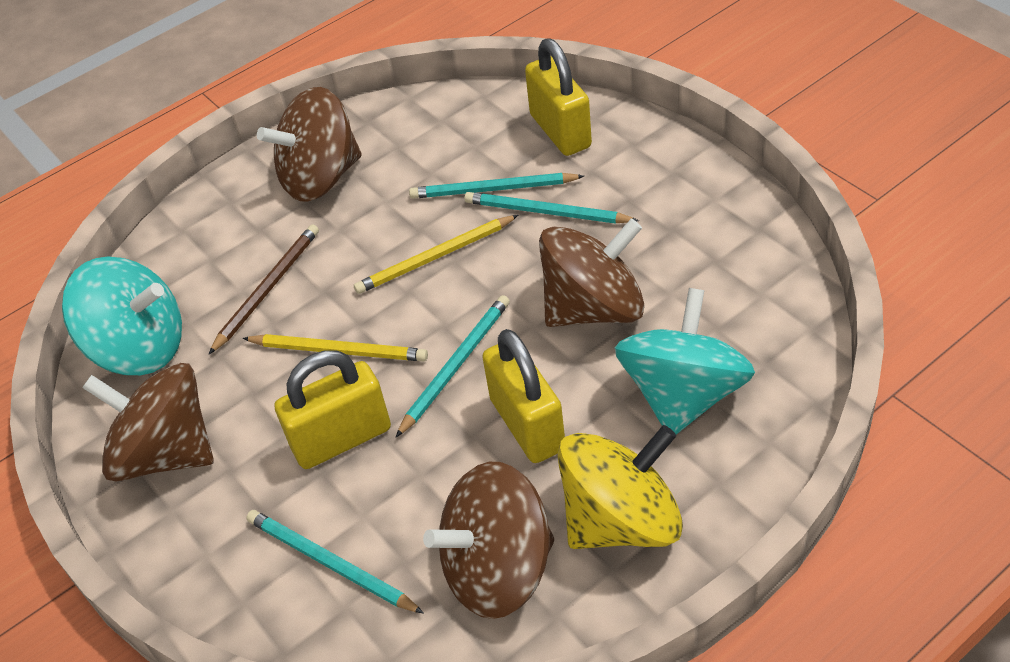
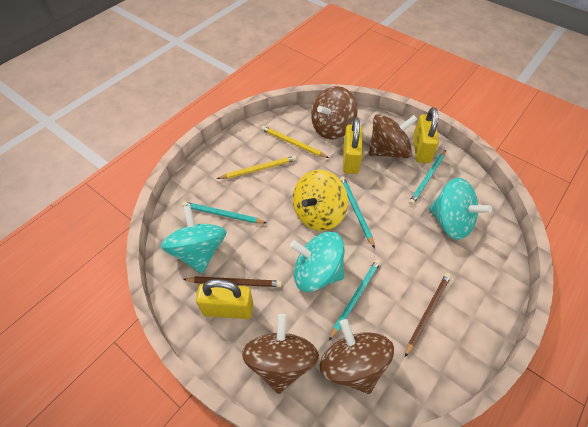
brown pencil: [209,224,319,354] = 1 -> [183,276,282,287] [405,273,451,357] = 2
turquoise spinning top: [62,257,182,375] [614,288,755,435] = 2 -> [161,205,226,273] [290,232,344,292] [429,178,492,240] = 3

